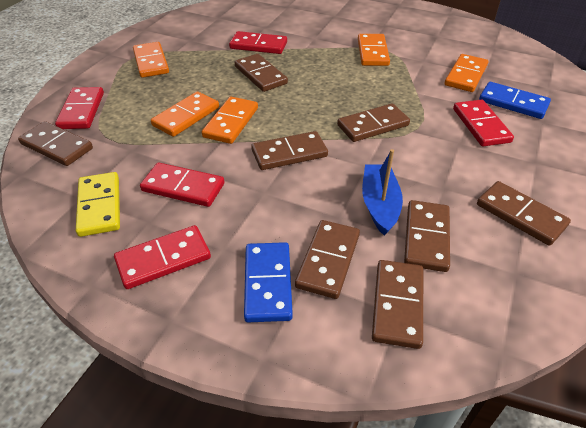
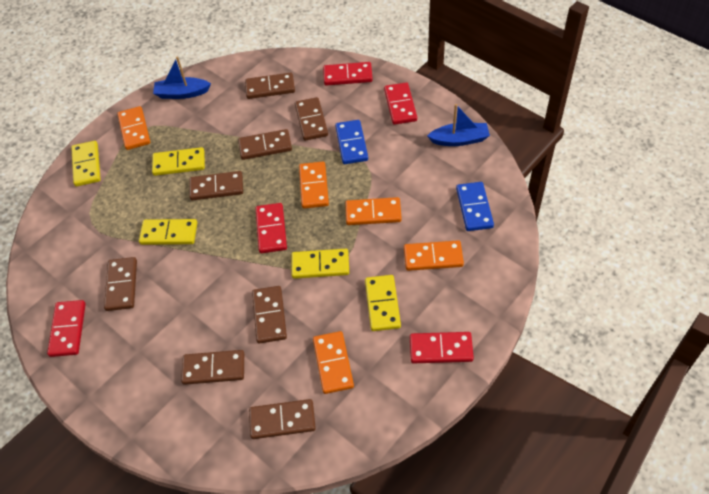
blue boat: [362,149,403,236] = 1 -> [153,56,211,99] [427,104,490,146] = 2
yellow domino: [76,172,120,237] = 1 -> [71,141,101,186] [139,219,197,245] [152,147,205,176] [291,249,349,279] [365,275,401,331] = 5

